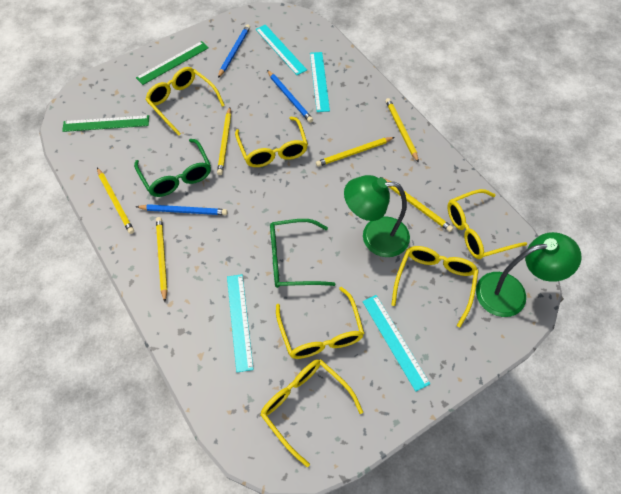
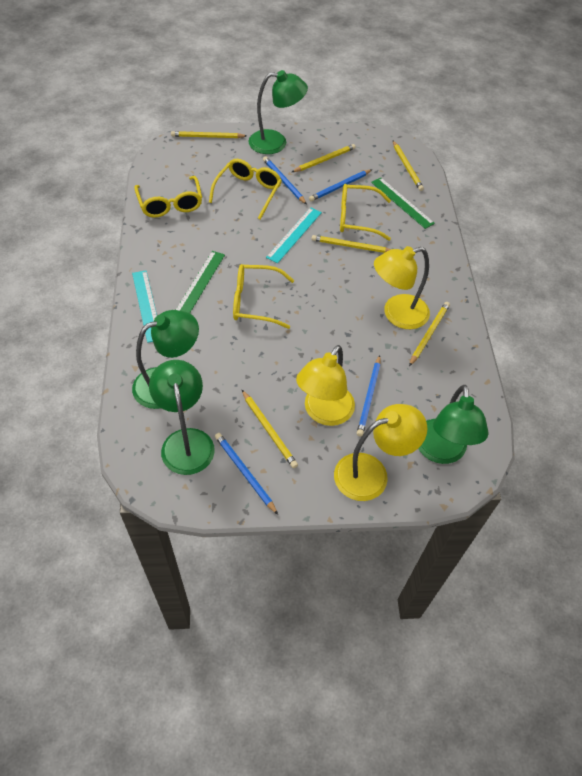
blue pencil: [136,204,228,215] [218,24,250,78] [267,70,313,123] = 3 -> [215,433,278,515] [263,157,307,204] [309,169,372,202] [357,355,381,437] = 4
green glasses: [134,139,211,197] [270,219,336,288] = 2 -> none = 0
green lamp: [344,175,410,257] [476,232,581,317] = 2 -> [132,310,199,409] [149,360,215,475] [249,70,308,154] [418,385,489,464] = 4
turquoise ruler: [227,274,254,372] [255,25,307,75] [310,52,330,112] [362,295,430,392] = 4 -> [132,270,157,343] [266,207,322,263] = 2
yellow glasses: [145,67,225,136] [235,116,308,167] [260,359,363,467] [276,287,364,359] [391,246,479,327] [447,189,527,259] = 6 -> [134,176,202,218] [209,159,282,220] [233,264,294,329] [340,184,391,241] = 4
yellow lamp: none = 0 -> [296,345,355,426] [334,404,427,501] [374,246,430,329] = 3

